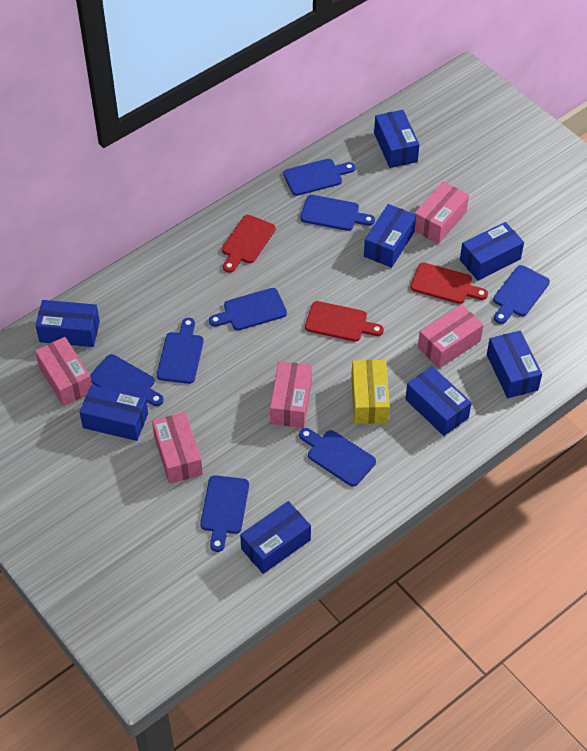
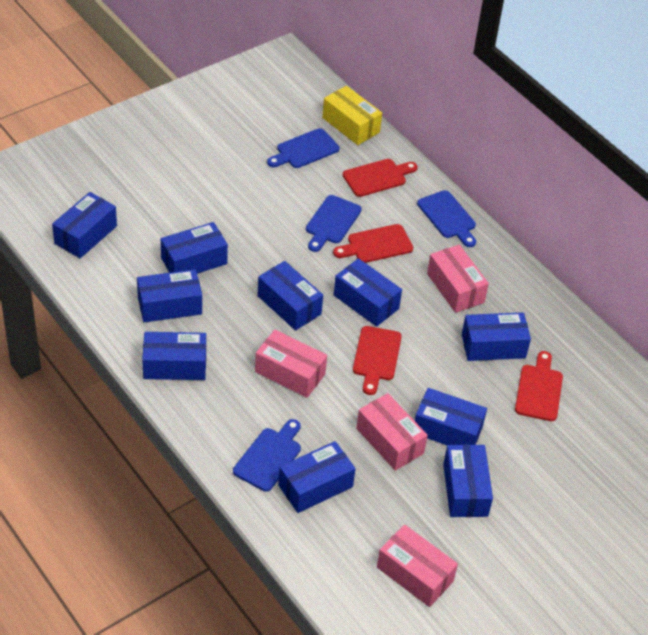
blue box: [35,300,100,347] [79,385,148,441] [240,501,311,574] [364,204,416,268] [374,110,420,168] [405,366,471,436] [460,222,524,281] [487,331,542,398] = 8 -> [52,192,117,258] [137,269,202,323] [142,332,206,380] [161,222,228,274] [257,261,323,331] [278,441,356,513] [334,258,402,327] [415,388,487,445] [443,444,493,517] [462,312,531,361] = 10
blue cutting board: [90,354,164,406] [157,318,204,384] [200,475,249,552] [209,288,287,330] [283,159,356,196] [299,428,376,487] [300,195,375,231] [493,265,550,324] = 8 -> [233,419,301,492] [267,128,339,168] [306,195,362,252] [417,190,476,247] = 4
pink box: [35,337,92,406] [152,412,203,484] [270,361,312,428] [415,182,469,244] [418,304,483,369] = 5 -> [255,330,327,398] [356,393,428,471] [377,524,458,607] [427,245,489,313] = 4
red cutting board: [222,215,276,273] [305,301,384,342] [410,263,488,304] = 3 -> [333,224,413,263] [343,159,418,197] [353,326,402,395] [515,351,563,421] = 4

